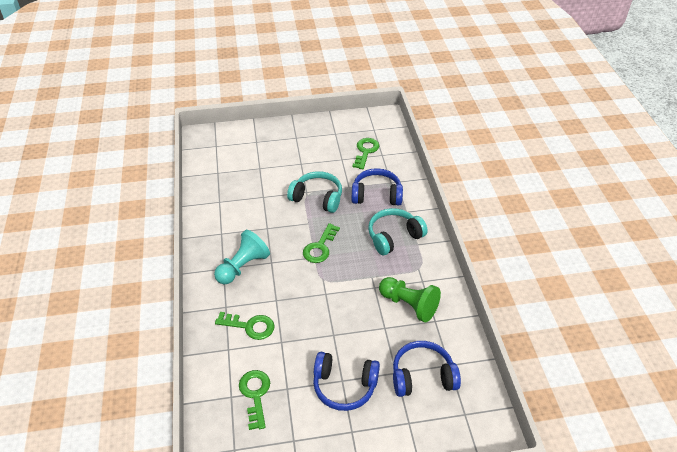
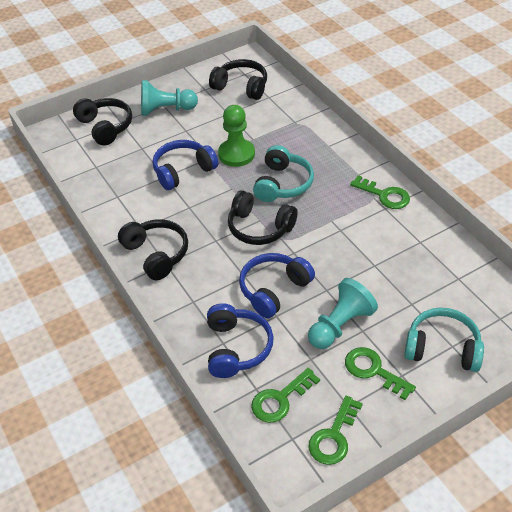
black headphones: none = 0 -> [73,98,132,146] [118,219,188,280] [209,59,267,100] [228,190,298,245] = 4
turquoise pawn: [214,230,270,284] = 1 -> [141,80,198,116] [308,278,378,349] = 2

